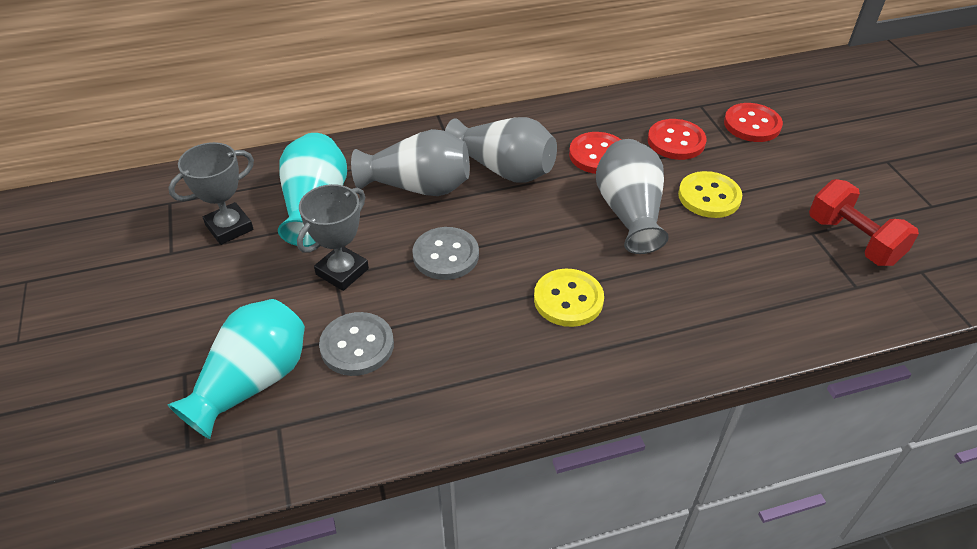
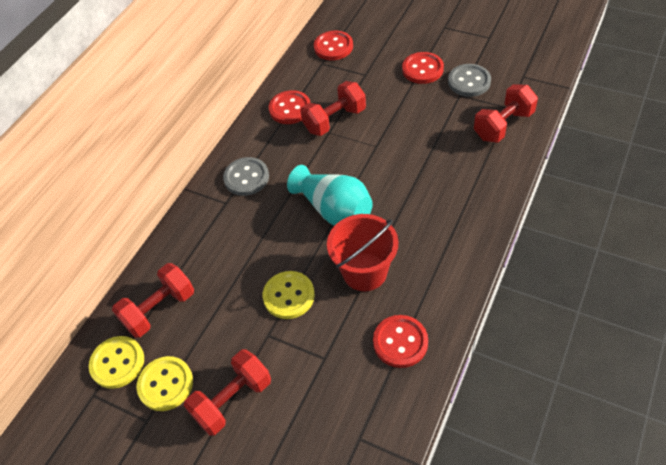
grey trophy: [168,142,254,245] [297,184,369,291] = 2 -> none = 0
grey vase: [351,129,470,196] [445,117,557,183] [596,139,669,254] = 3 -> none = 0
red bucket: none = 0 -> [327,214,398,291] = 1
red button: [569,132,621,174] [648,119,706,160] [724,103,783,142] = 3 -> [269,90,310,124] [314,31,353,60] [373,315,428,368] [402,52,444,84] = 4
red dumbbell: [809,179,919,266] = 1 -> [112,263,194,338] [184,350,271,436] [301,81,366,136] [474,84,538,143] = 4
turquoise vase: [167,299,305,439] [278,133,347,247] = 2 -> [287,165,373,226] = 1
yellow button: [534,269,604,327] [678,171,742,218] = 2 -> [89,336,144,389] [136,356,193,411] [263,271,315,319] = 3

